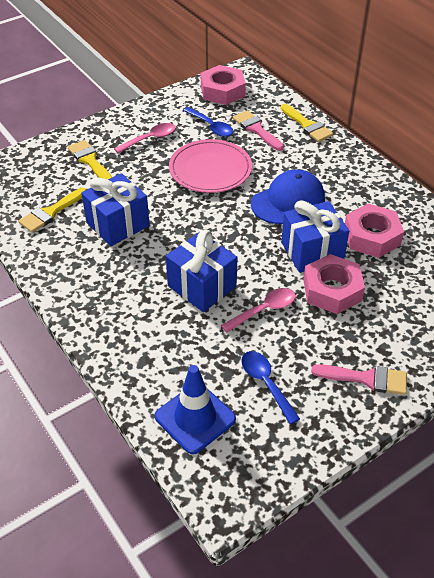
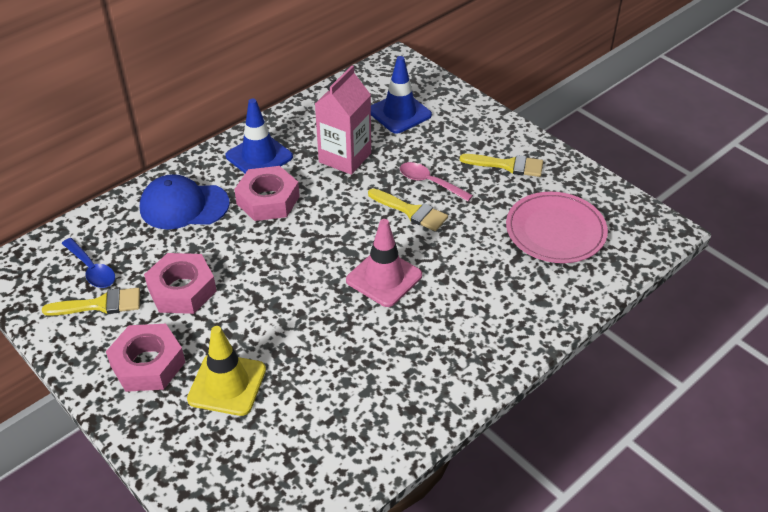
blue gift: [81,173,150,246] [166,230,237,312] [281,200,349,273] = 3 -> none = 0
blue spoon: [183,107,233,137] [241,351,300,424] = 2 -> [62,238,115,288] = 1
blue traffic cone: [155,365,236,454] = 1 -> [225,99,293,173] [371,56,432,134] = 2
pink brush: [233,110,284,151] [311,364,407,395] = 2 -> none = 0
pink carton: none = 0 -> [315,66,371,175] = 1
pink spoon: [114,123,176,153] [221,288,295,333] = 2 -> [400,162,473,201] = 1
pink traffic cone: none = 0 -> [346,219,422,307] = 1
yellow traffic cone: none = 0 -> [187,326,266,416] = 1

